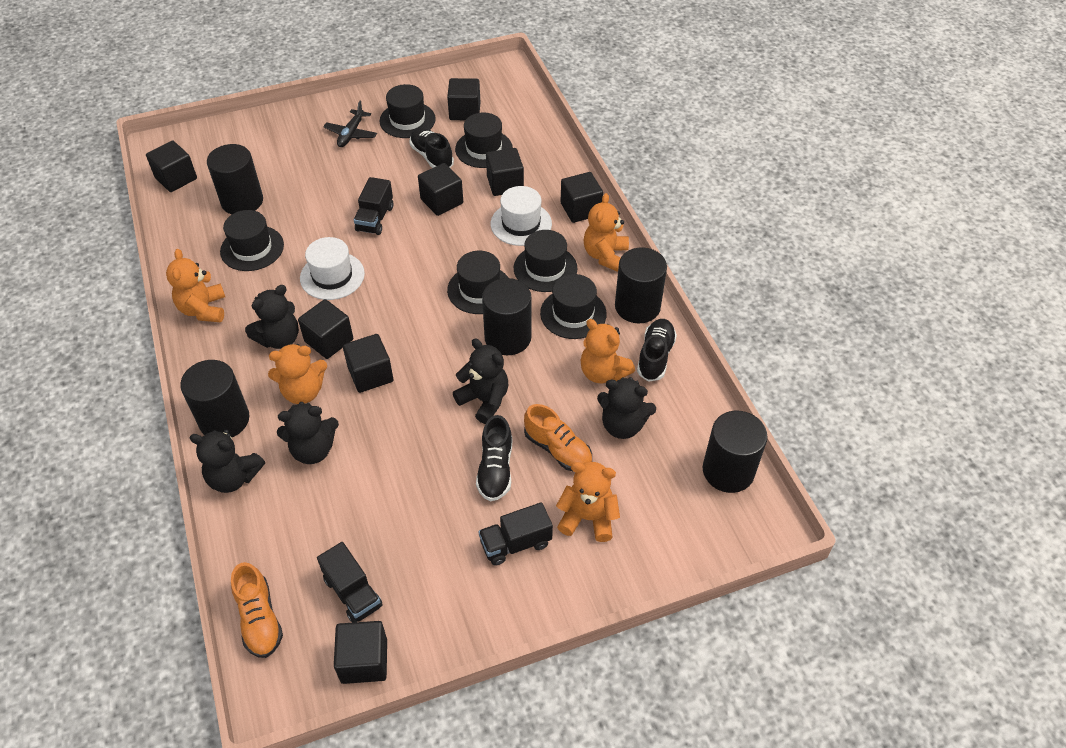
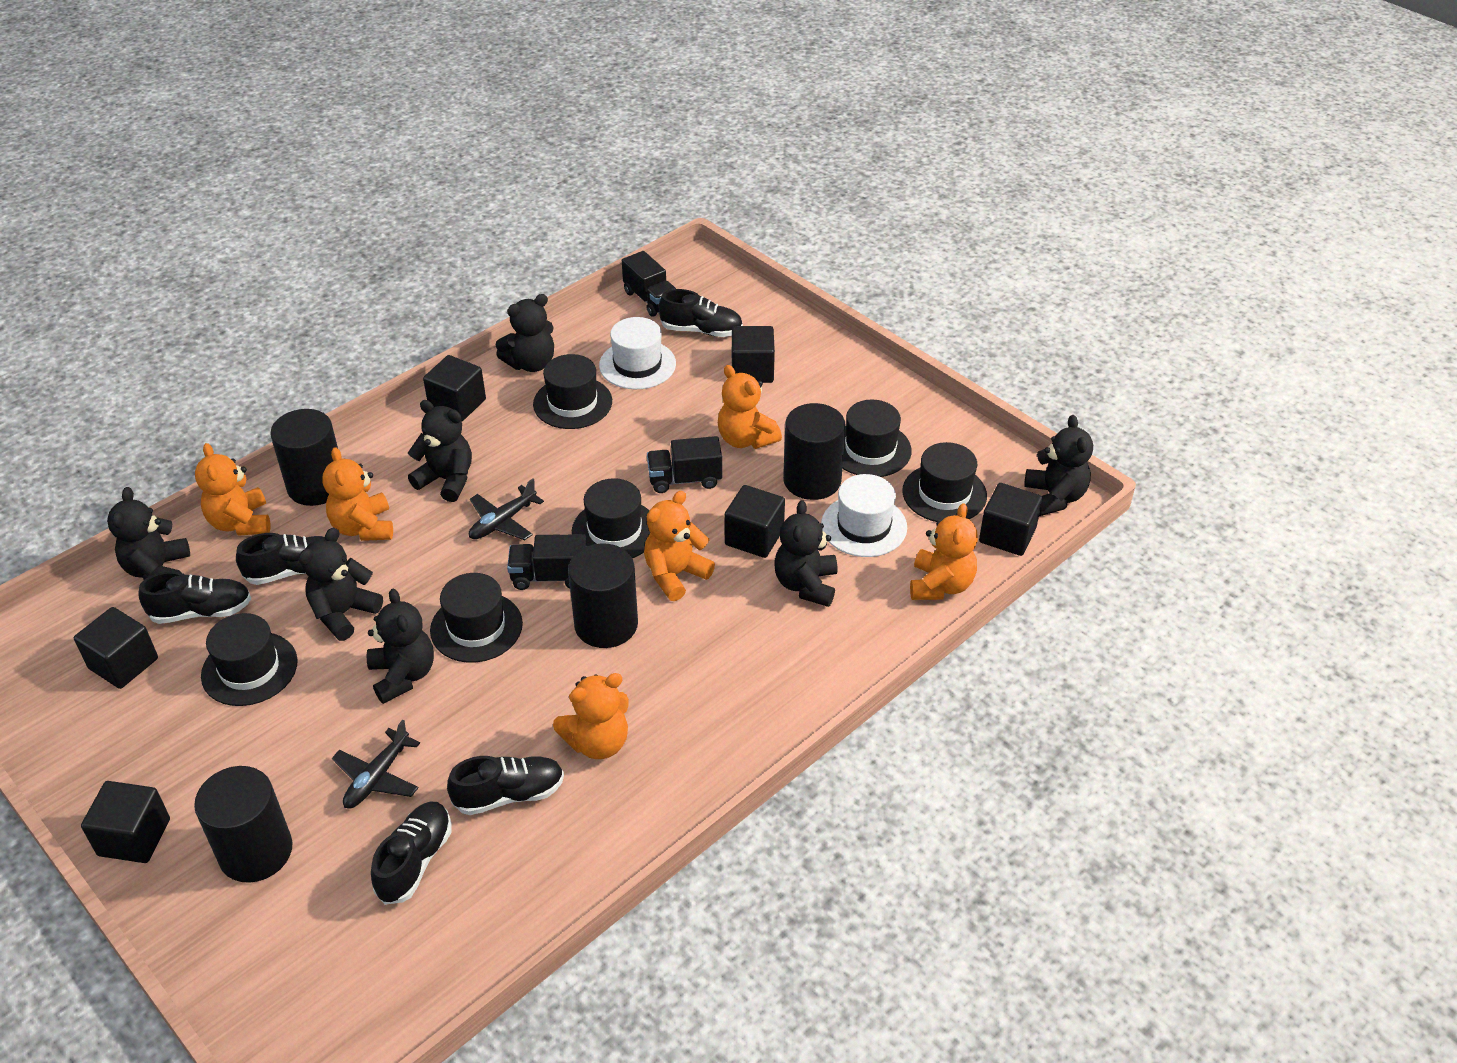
black cube: [146,141,197,192] [298,299,353,359] [334,621,387,684] [343,334,393,393] [418,163,463,216] [447,78,481,120] [486,148,524,196] [561,172,603,223] = 8 -> [74,607,158,689] [81,781,170,863] [423,355,486,422] [725,485,785,558] [732,326,775,383] [979,483,1042,556] = 6
black cylinder: [180,360,249,437] [207,144,263,214] [482,278,532,355] [615,247,667,323] [703,411,768,493] = 5 -> [194,766,293,883] [270,409,338,506] [568,543,638,648] [783,403,846,500] = 4
black plane: [323,101,377,147] = 1 -> [332,720,420,808] [469,478,544,540] = 2
black shoe: [410,127,454,168] [476,415,512,501] [637,319,677,382] = 3 -> [138,572,251,624] [236,533,325,585] [371,801,451,905] [447,756,564,815] [659,289,743,337] = 5
black teddy bear: [190,429,265,493] [245,285,299,349] [277,402,339,464] [453,338,508,424] [597,377,656,439] = 5 -> [107,487,190,580] [298,528,383,641] [367,589,434,704] [408,400,472,502] [495,294,554,372] [774,500,837,607] [1024,415,1093,516] = 7
orange shoe: [231,562,283,658] [524,404,592,472] = 2 -> none = 0
orange teddy bear: [166,249,225,322] [268,344,327,404] [556,462,620,542] [580,319,635,383] [584,193,629,272] = 5 -> [195,443,270,536] [322,447,393,541] [553,673,629,759] [644,491,715,601] [718,365,782,449] [910,503,978,600] = 6

